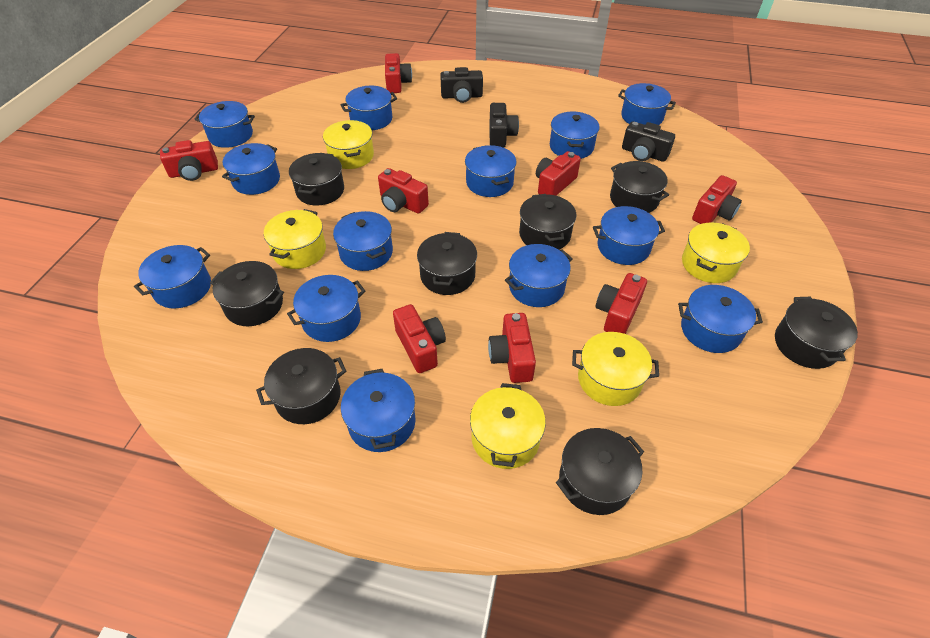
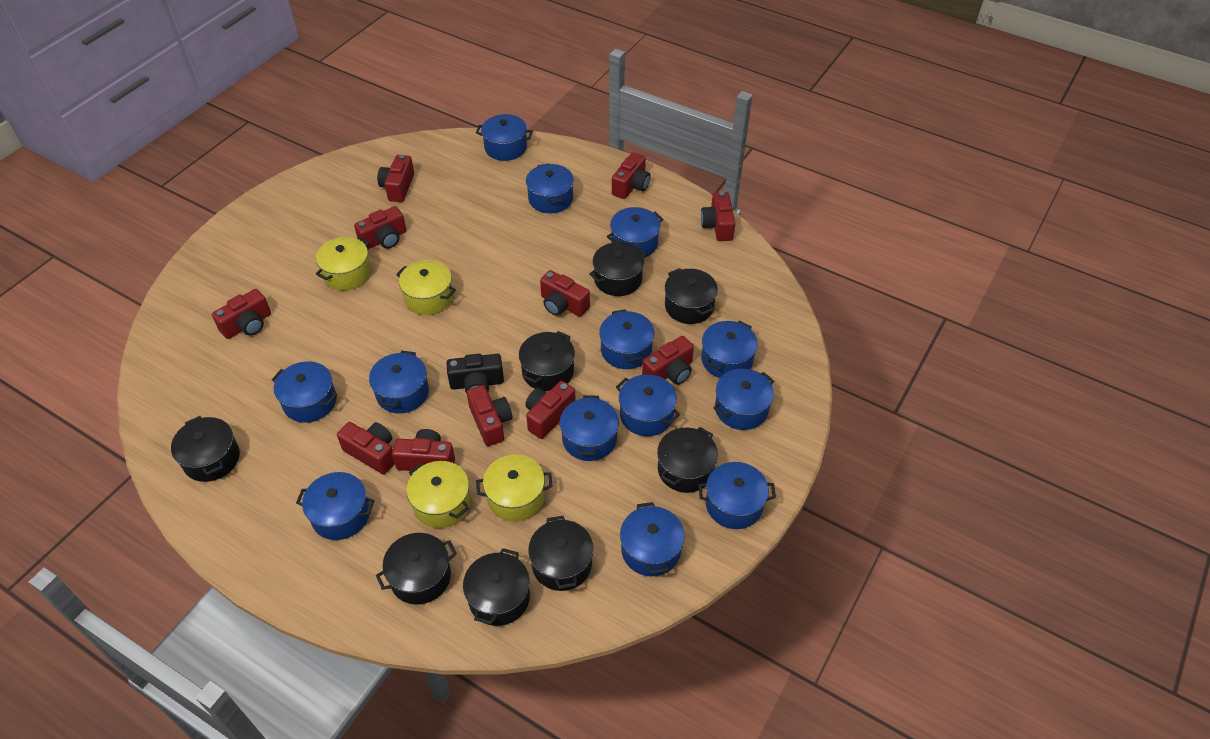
black camera: [440,67,483,103] [490,103,519,148] [622,121,675,162] = 3 -> [446,354,504,394] = 1
red camera: [160,140,218,181] [378,168,429,214] [385,53,412,93] [393,304,446,373] [488,313,536,383] [536,151,581,196] [596,273,647,334] [692,175,742,224] = 8 -> [212,289,271,339] [337,422,395,474] [354,206,406,249] [377,154,414,202] [392,429,455,471] [467,385,512,446] [526,381,576,439] [540,270,590,317] [612,152,651,199] [642,336,694,385] [701,192,735,241] = 11
yellow pot: [264,209,326,269] [323,120,374,169] [470,383,546,469] [572,332,659,406] [682,222,750,283] = 5 -> [316,237,371,290] [396,260,456,315] [407,461,471,528] [476,455,553,521] = 4

